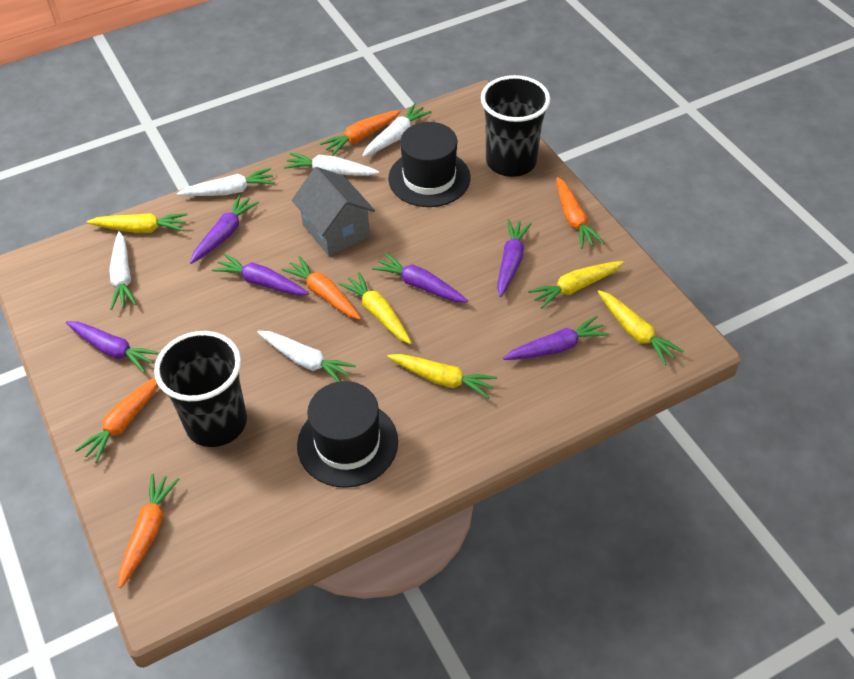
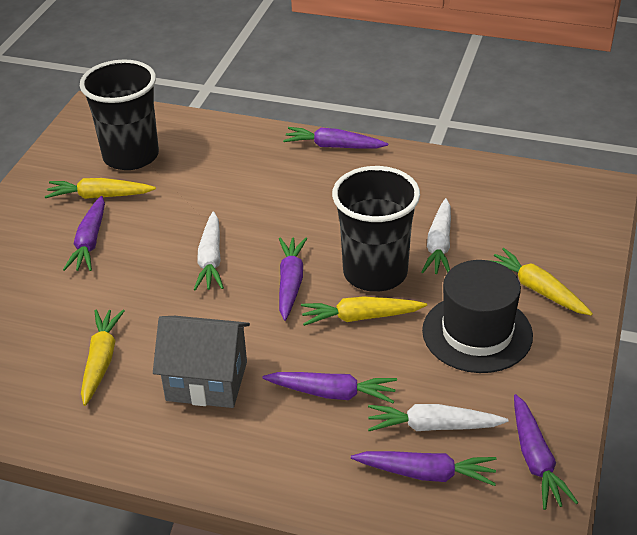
black hat: [297,381,398,488] [388,122,471,207] = 2 -> [422,260,533,373] = 1
orange carrot: [75,377,159,463] [119,474,179,588] [281,256,361,320] [320,110,401,156] [556,177,604,249] = 5 -> none = 0
white carrot: [109,231,137,310] [177,168,275,196] [257,331,356,382] [284,152,379,176] [362,103,431,157] = 5 -> [194,212,224,291] [368,404,509,431] [422,198,451,274] = 3
yellow carrot: [87,213,187,233] [339,272,412,344] [387,354,497,399] [528,261,624,309] [597,290,684,365] = 5 -> [45,178,156,199] [81,310,125,406] [301,296,427,326] [488,248,593,316] = 4

